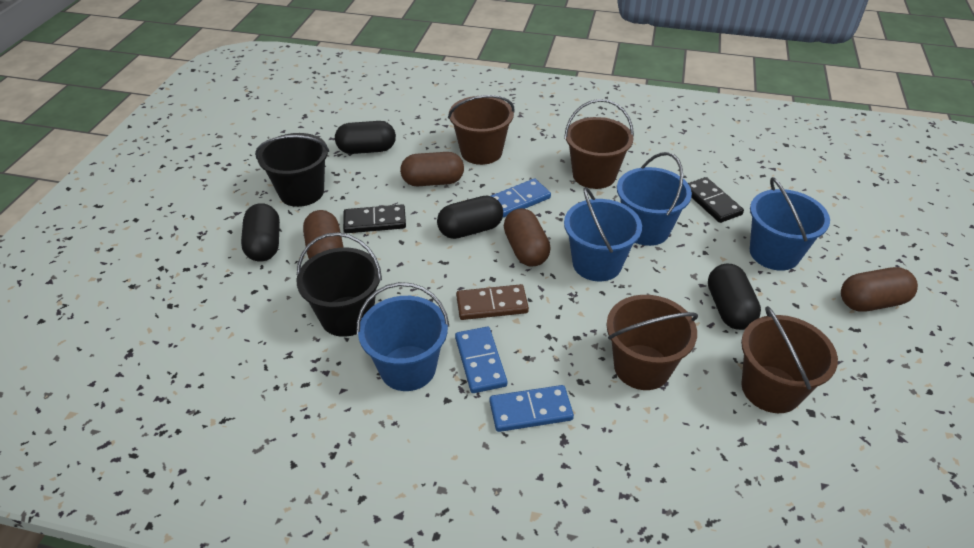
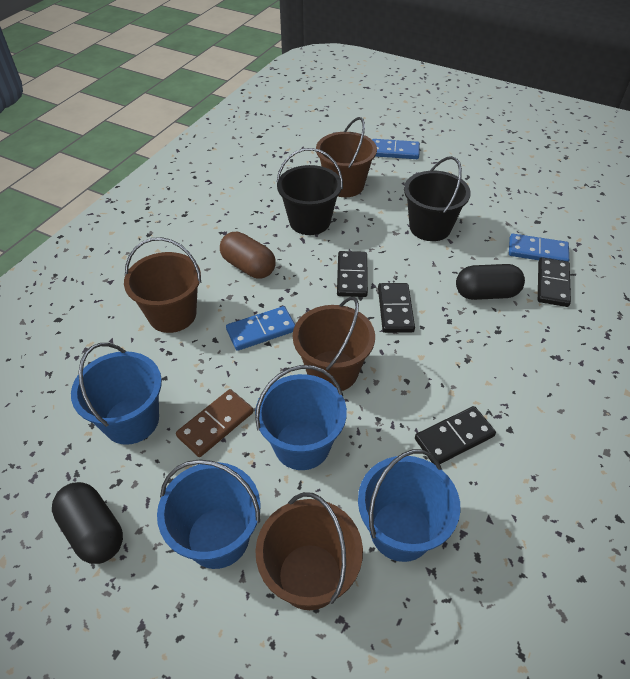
black capsule: [241,203,280,261] [335,121,396,154] [437,196,503,239] [708,264,761,330] = 4 -> [52,482,123,564] [456,264,525,300] = 2
black domino: [343,205,406,233] [688,177,744,223] = 2 -> [337,251,368,297] [378,283,415,333] [415,406,496,464] [538,257,571,307] = 4
brown capsule: [303,210,344,259] [400,152,464,186] [504,208,551,267] [841,267,918,312] = 4 -> [220,232,276,279] = 1

